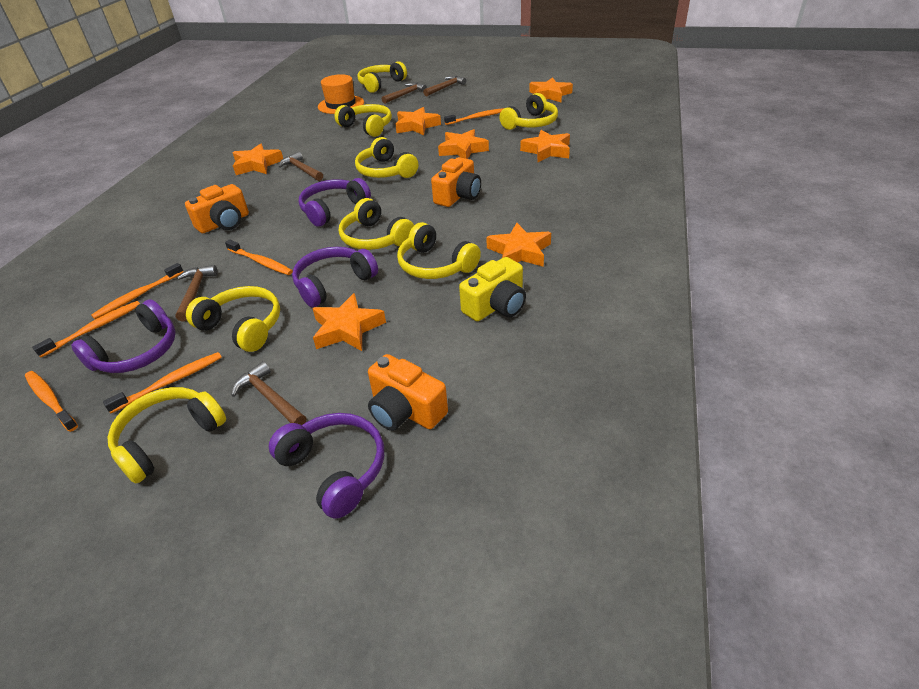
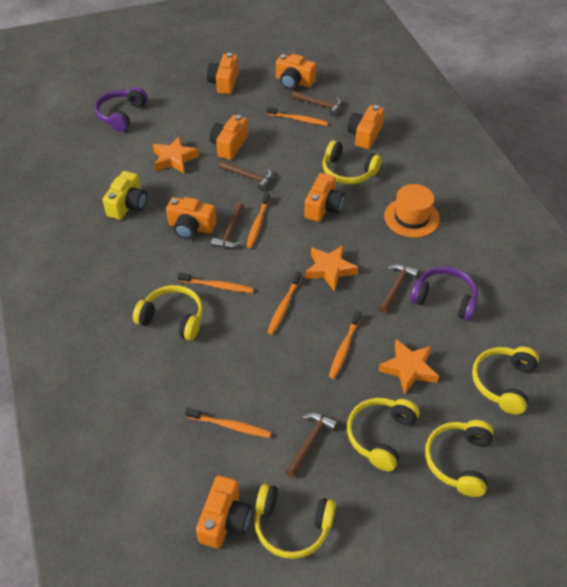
orange camera: [185,184,249,233] [368,354,448,431] [431,157,481,207] = 3 -> [166,197,216,239] [196,475,252,548] [207,53,239,94] [210,115,248,160] [276,54,316,89] [304,173,345,222] [347,105,385,149] = 7
orange star: [233,143,283,175] [312,293,386,351] [395,107,441,135] [438,129,489,159] [486,223,551,267] [520,130,570,162] [529,77,573,102] = 7 -> [153,136,199,174] [305,245,359,291] [378,339,439,395] = 3
purple headphones: [71,299,176,373] [269,413,384,519] [292,247,378,308] [299,178,371,227] = 4 -> [95,87,148,132] [410,267,478,321] = 2
yellow headphones: [108,387,226,484] [186,286,280,352] [335,104,392,137] [339,198,414,250] [355,137,418,178] [357,61,407,93] [397,222,481,279] [499,93,558,130] = 8 -> [133,285,203,341] [254,484,336,559] [323,140,381,184] [347,398,420,471] [425,420,494,497] [472,347,539,415] = 6

